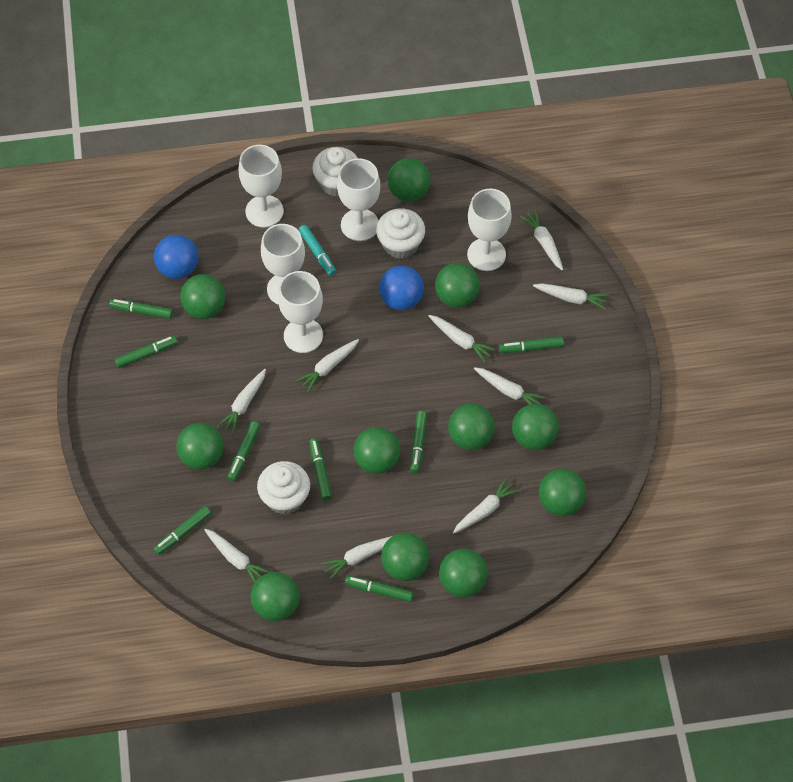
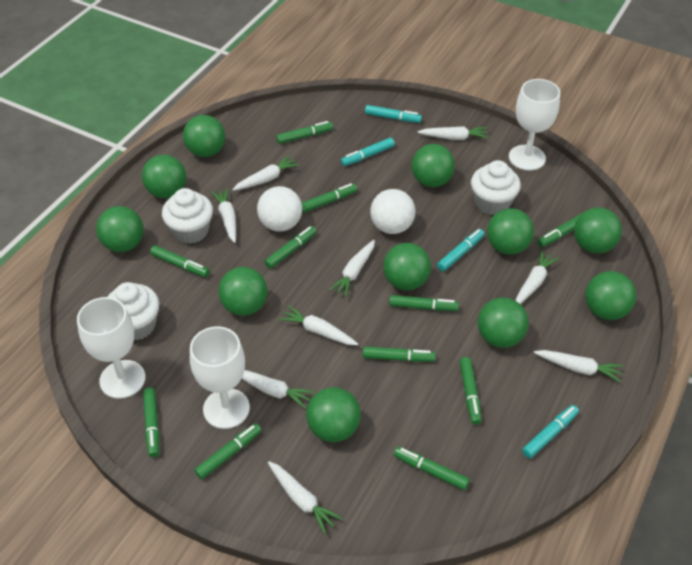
blue ball: [154,235,198,279] [379,266,424,310] = 2 -> none = 0
green marker: [109,299,173,319] [115,336,177,368] [153,506,211,555] [227,421,260,481] [309,438,332,501] [345,576,414,602] [410,411,428,473] [499,337,564,353] = 8 -> [143,388,159,457] [150,245,210,277] [194,423,262,479] [264,226,317,269] [276,121,333,144] [302,183,357,213] [363,347,435,362] [389,295,459,311] [394,446,470,490] [460,357,482,425] [537,213,582,247] = 11
turquoise marker: [299,225,336,276] = 1 -> [341,138,395,166] [365,105,422,123] [437,229,484,271] [522,405,579,458] = 4
white ball: none = 0 -> [257,186,302,232] [370,189,415,234] = 2
white goblet: [238,145,284,228] [261,224,305,305] [278,271,323,353] [337,158,380,241] [467,189,512,271] = 5 -> [77,297,145,399] [190,326,250,429] [509,79,560,171] = 3

